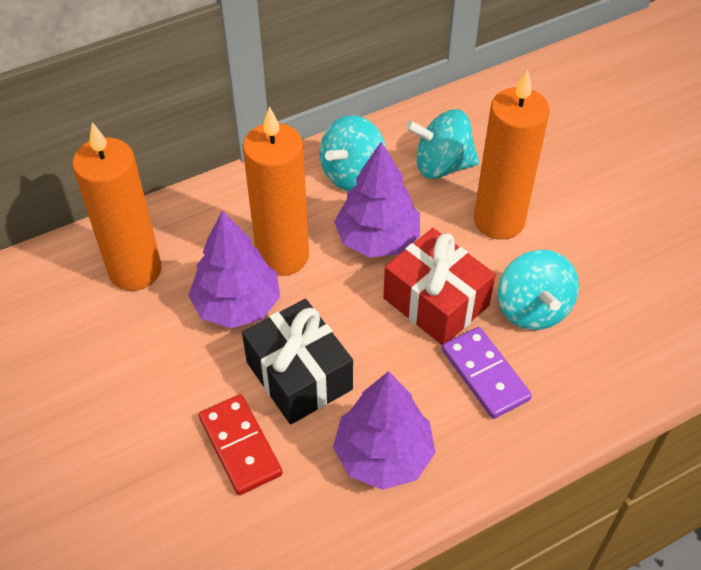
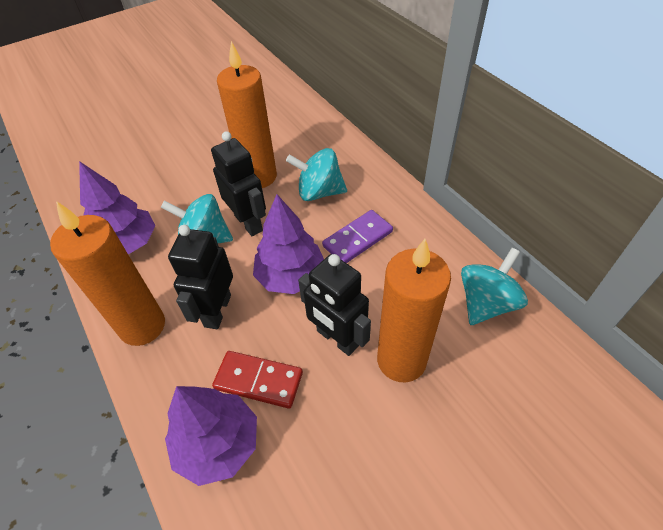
black gift: [242,299,353,425] = 1 -> none = 0
black robot: none = 0 -> [168,225,233,329] [211,131,266,236] [298,254,371,356] = 3
red gift: [383,228,496,345] = 1 -> none = 0

